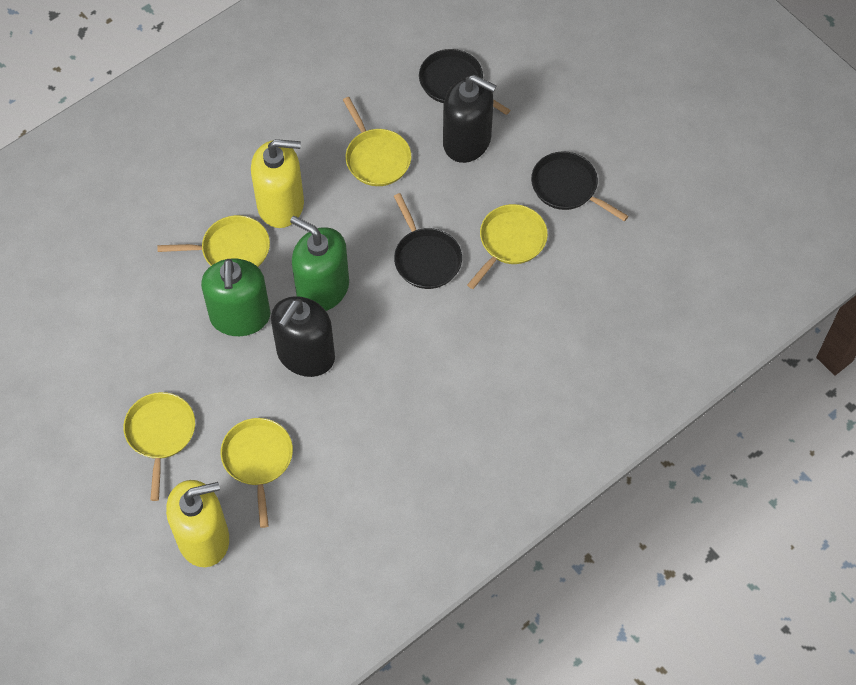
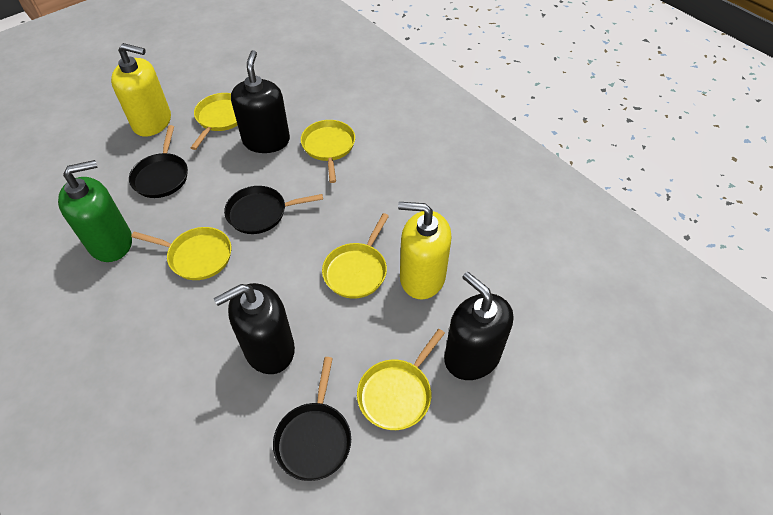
black soap dispenser: [271,296,335,377] [443,75,496,163] = 2 -> [214,283,295,374] [231,50,290,153] [444,272,513,380] = 3
green soap dispenser: [201,258,271,336] [290,216,349,311] = 2 -> [58,160,132,262] = 1

